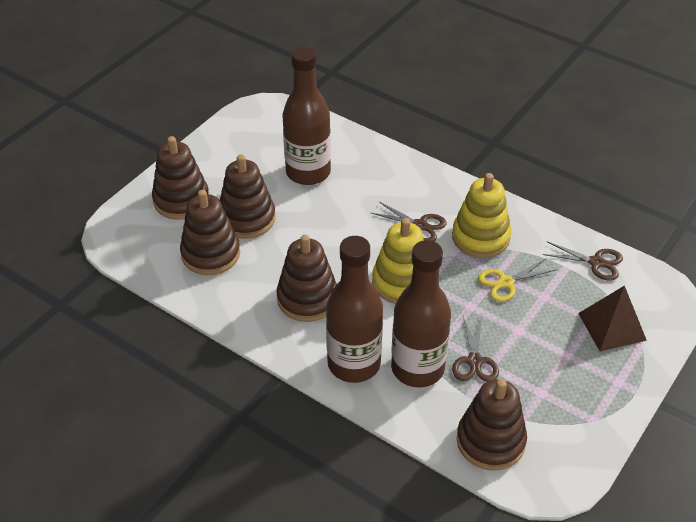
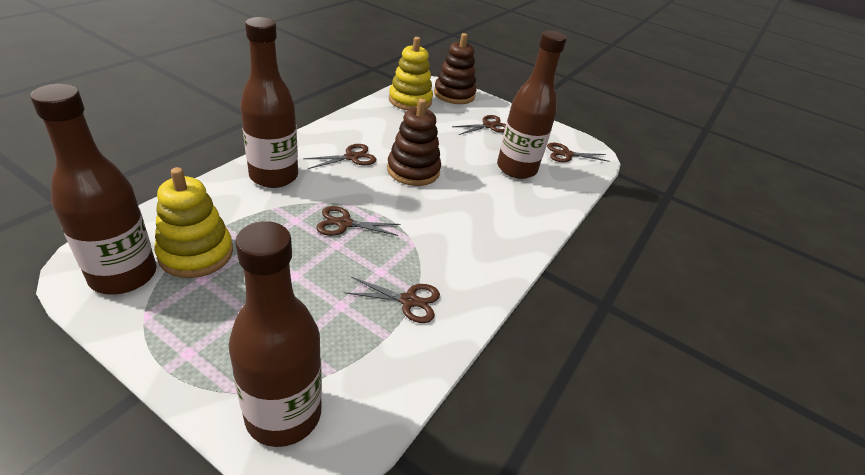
brown bottle: [283,46,331,185] [326,236,383,383] [391,240,451,388] = 3 -> [30,84,156,295] [229,221,322,447] [240,17,298,188] [497,31,567,179] = 4
brown pyramid: [578,285,647,352] = 1 -> none = 0
brown scissors: [371,202,446,242] [452,316,499,382] [543,242,623,281] = 3 -> [303,144,376,169] [316,206,400,236] [345,277,440,323] [452,115,506,135] [547,143,610,162] = 5
brown stacking toy: [152,136,209,220] [180,190,240,275] [220,154,276,239] [277,235,337,322] [456,379,527,471] = 5 -> [387,99,441,186] [434,33,477,104] = 2
yellow scissors: [478,259,557,302] = 1 -> none = 0

